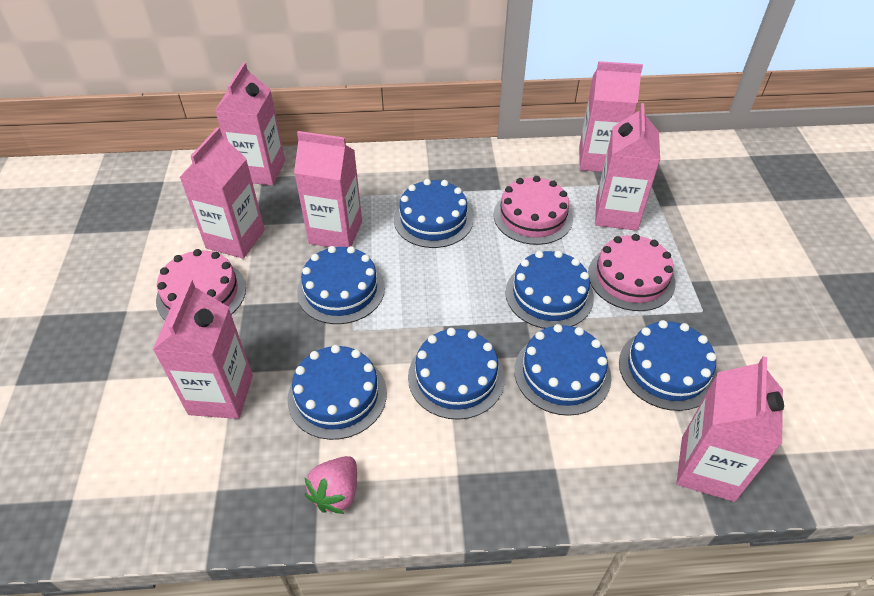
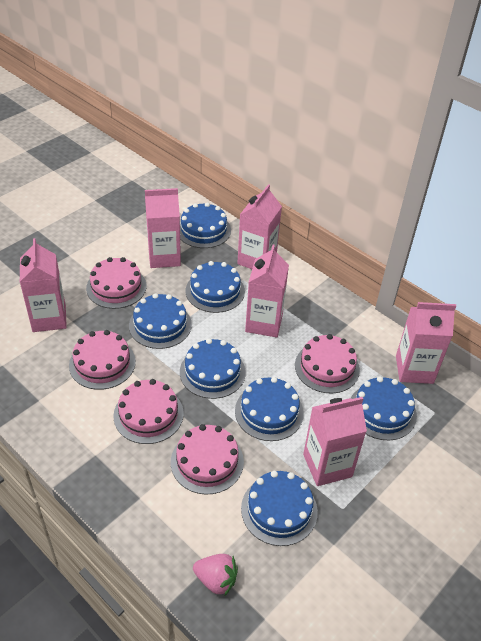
pink cake: [156,249,246,320] [493,176,573,245] [588,234,676,311] = 3 -> [69,330,136,390] [86,257,147,309] [113,379,184,444] [171,424,244,495] [295,334,360,393] = 5
pink carton: [153,280,253,419] [179,127,265,259] [215,62,285,186] [294,131,362,247] [579,61,643,172] [595,103,660,231] [677,356,784,502] = 7 -> [20,238,67,332] [145,188,181,268] [237,184,282,269] [245,245,289,337] [303,397,367,486] [396,302,456,384] = 6

